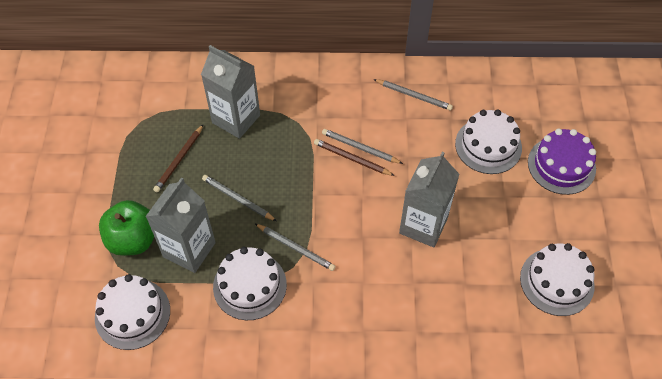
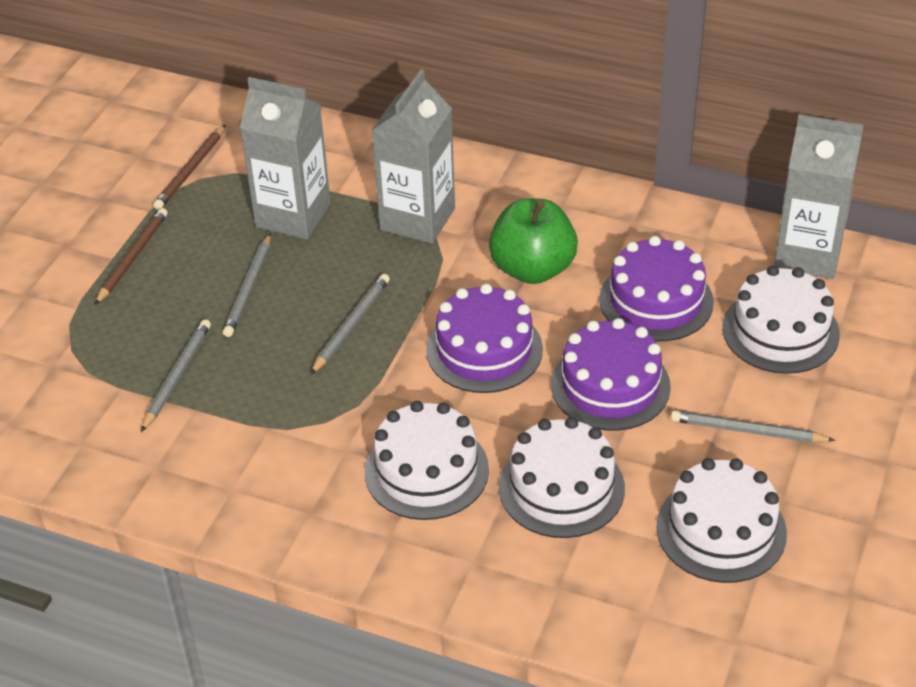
purple cake: [528,129,596,195] = 1 -> [426,284,543,393] [551,318,671,431] [599,236,714,342] = 3

